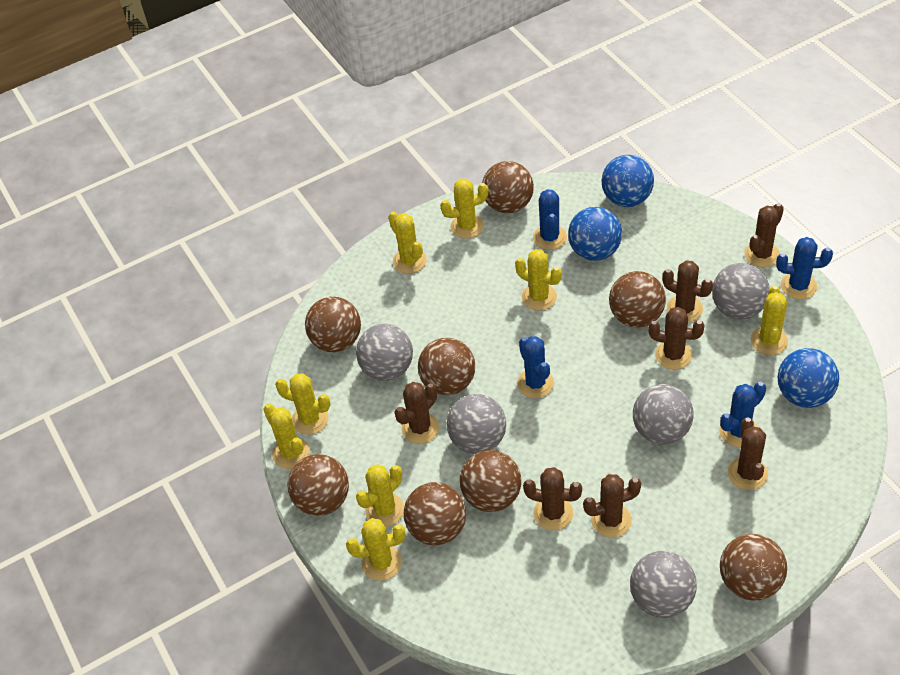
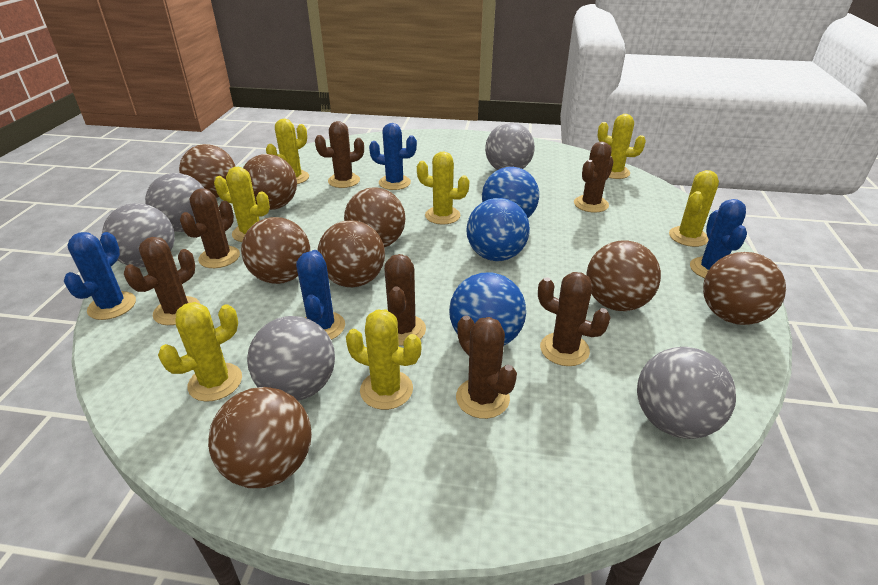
yellow cactus: [263,404,310,469] [275,373,330,435] [346,518,406,581] [356,464,404,527] [389,211,427,274] [440,179,488,239] [515,249,562,310] [750,286,788,355] = 8 -> [158,302,242,402] [214,167,270,242] [266,119,309,184] [346,310,421,410] [417,152,469,225] [598,114,646,179] [669,170,719,247] = 7

